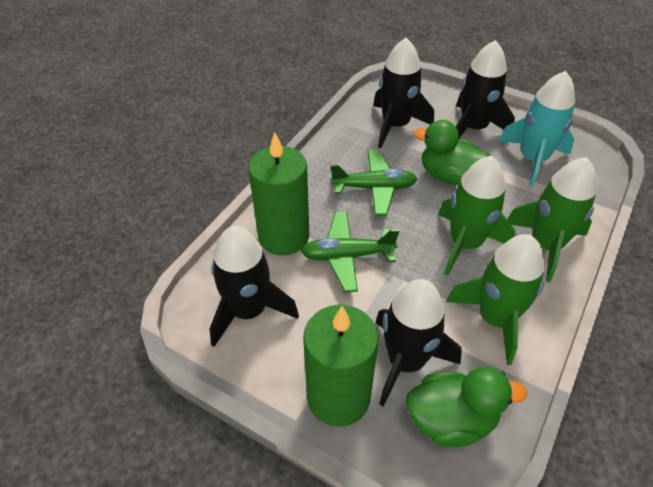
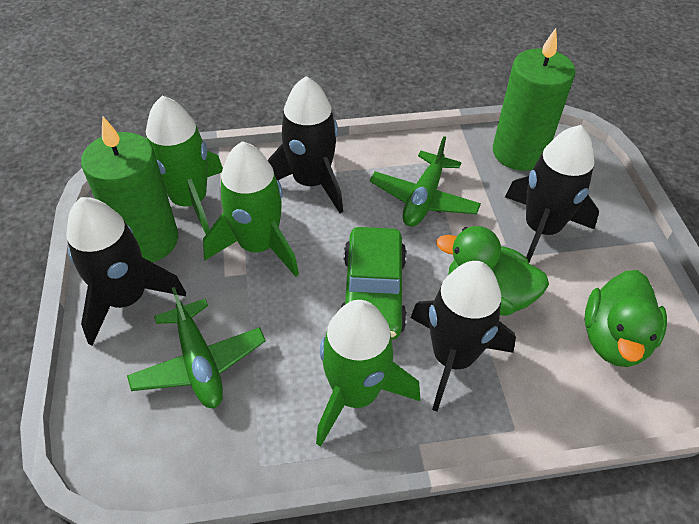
green car: none = 0 -> [341,227,407,340] = 1
turquoise rocket: [499,71,575,187] = 1 -> none = 0

